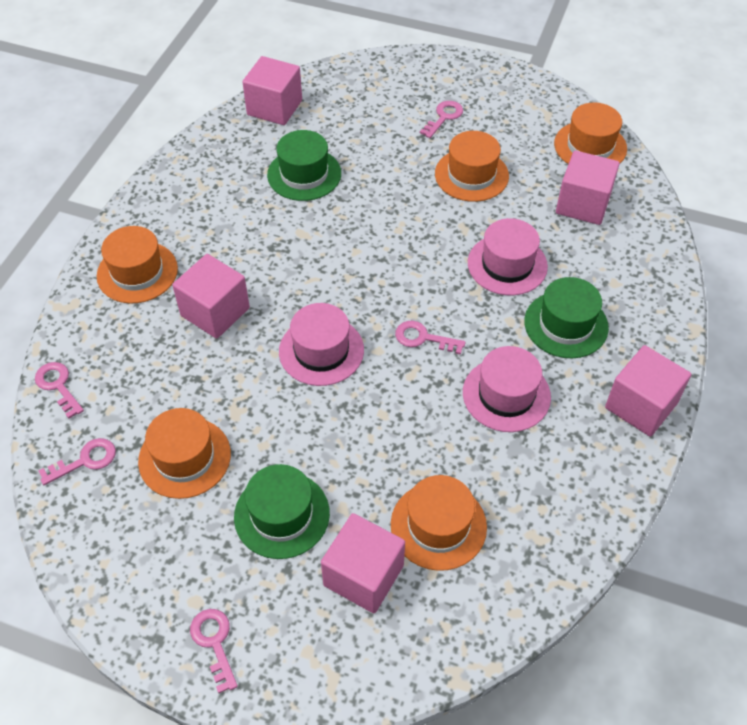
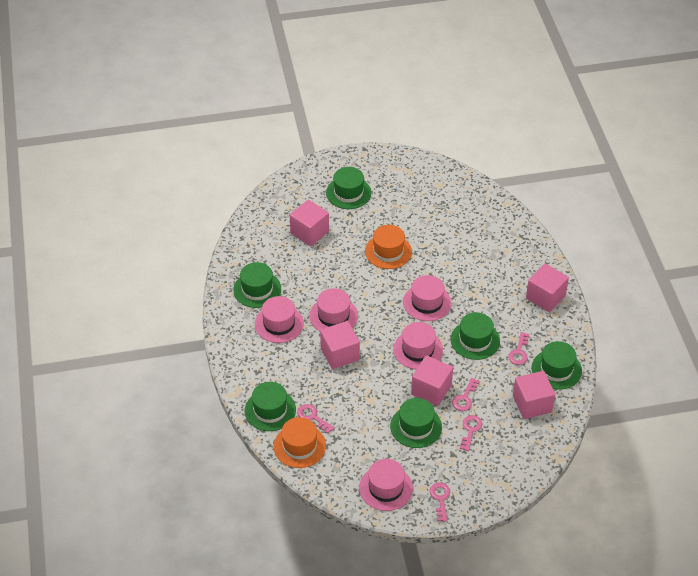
green hat: [234,464,330,559] [267,130,341,201] [524,277,609,358] = 3 -> [233,262,281,308] [245,382,296,431] [326,167,371,209] [390,398,442,448] [451,312,500,360] [532,341,582,390] = 6
orange hat: [97,226,178,303] [138,408,231,499] [391,475,487,571] [435,131,509,202] [554,102,627,164] = 5 -> [274,417,326,468] [365,225,412,269] = 2
pink hat: [279,303,364,386] [463,346,551,432] [468,218,548,295] = 3 -> [255,296,304,343] [310,288,358,331] [359,459,413,511] [393,322,443,369] [403,275,451,321] = 5

